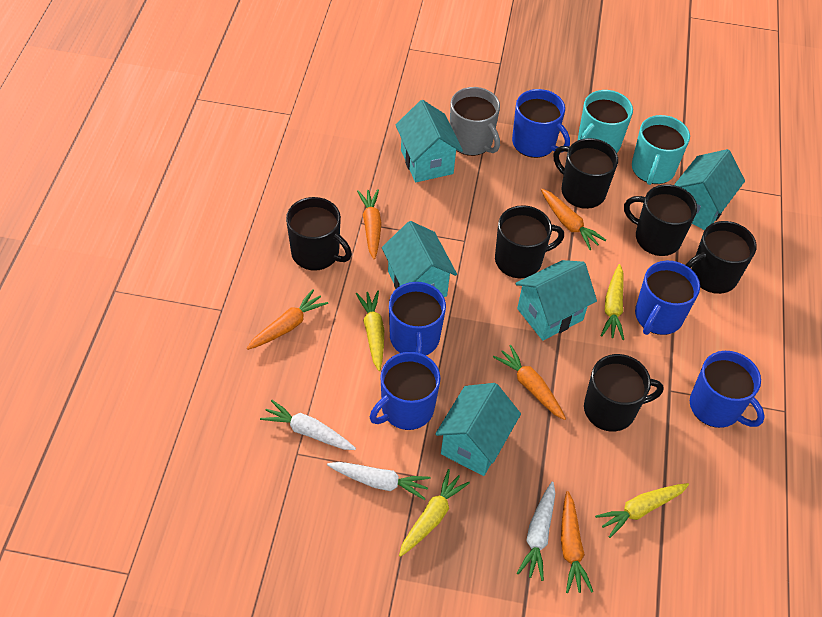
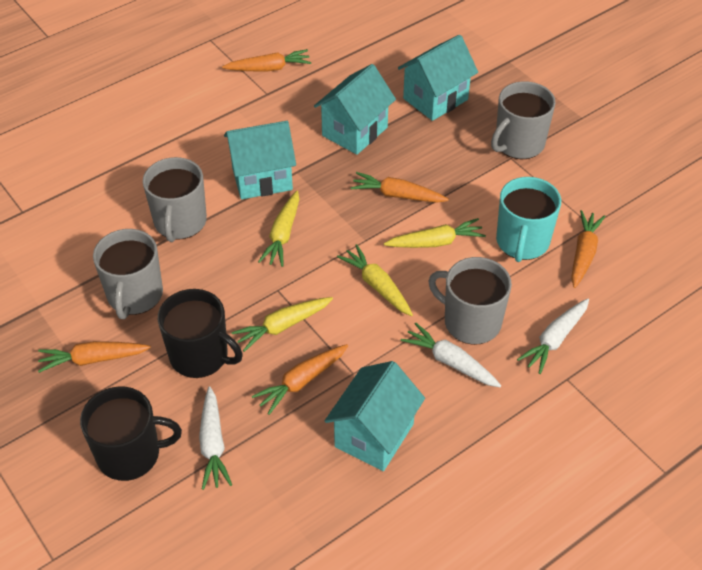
black mug: [286,197,352,271] [495,205,564,278] [554,138,618,209] [584,354,664,432] [624,184,697,256] [686,221,757,294] = 6 -> [80,387,182,481] [158,289,243,378] = 2
blue mug: [370,352,441,430] [389,282,446,356] [512,89,570,158] [635,261,700,335] [690,351,765,428] = 5 -> none = 0
grey mug: [450,87,500,156] = 1 -> [93,229,163,319] [143,157,207,242] [428,257,512,345] [491,81,556,159] = 4
turquoise house: [382,221,457,297] [396,100,463,182] [435,383,521,476] [515,260,597,341] [674,149,745,230] = 5 -> [224,121,296,199] [314,64,396,155] [325,361,425,471] [398,35,478,121] = 4
turquoise mug: [578,90,633,153] [632,115,690,185] = 2 -> [496,177,561,262] = 1

